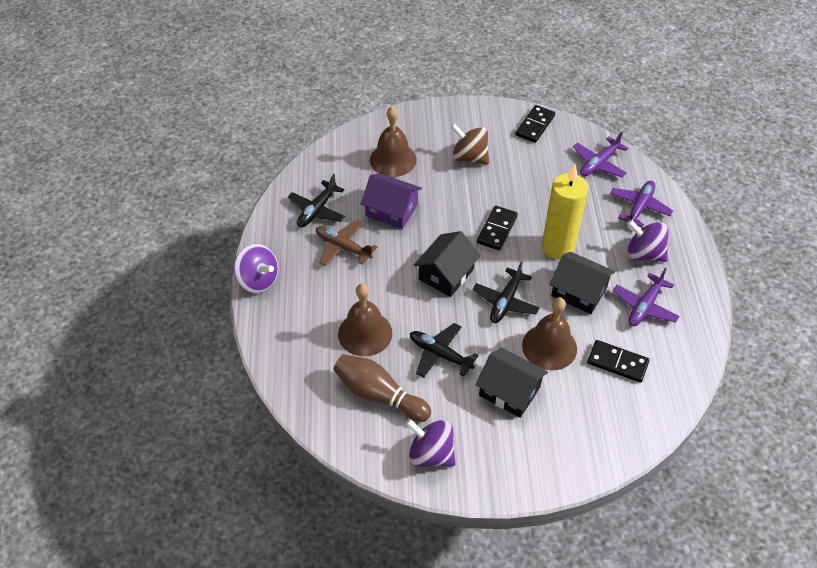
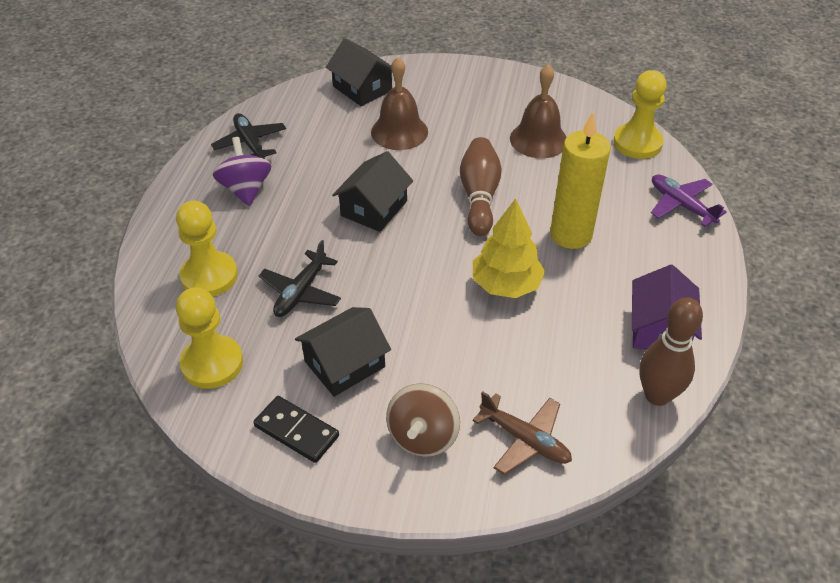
black domino: [477,206,518,250] [515,105,555,143] [587,340,650,383] = 3 -> [253,396,339,463] = 1
black plane: [288,174,345,228] [410,323,479,378] [473,261,540,323] = 3 -> [211,113,286,159] [259,240,341,317] = 2
brown bell: [338,284,392,357] [370,106,417,177] [522,297,577,370] = 3 -> [371,57,428,150] [510,64,567,158] = 2
brown bowling pin: [333,354,431,422] = 1 -> [460,137,502,236] [639,297,703,406] = 2
purple plane: [573,132,628,177] [610,180,673,227] [613,268,680,326] = 3 -> [651,174,727,227] = 1
purple spinning top: [234,244,278,293] [406,419,456,467] [627,220,669,262] = 3 -> [213,137,272,206] = 1
yellow pawn: none = 0 -> [176,201,238,297] [176,288,243,389] [613,70,667,159] = 3
yellow tree: none = 0 -> [473,199,545,298] = 1

